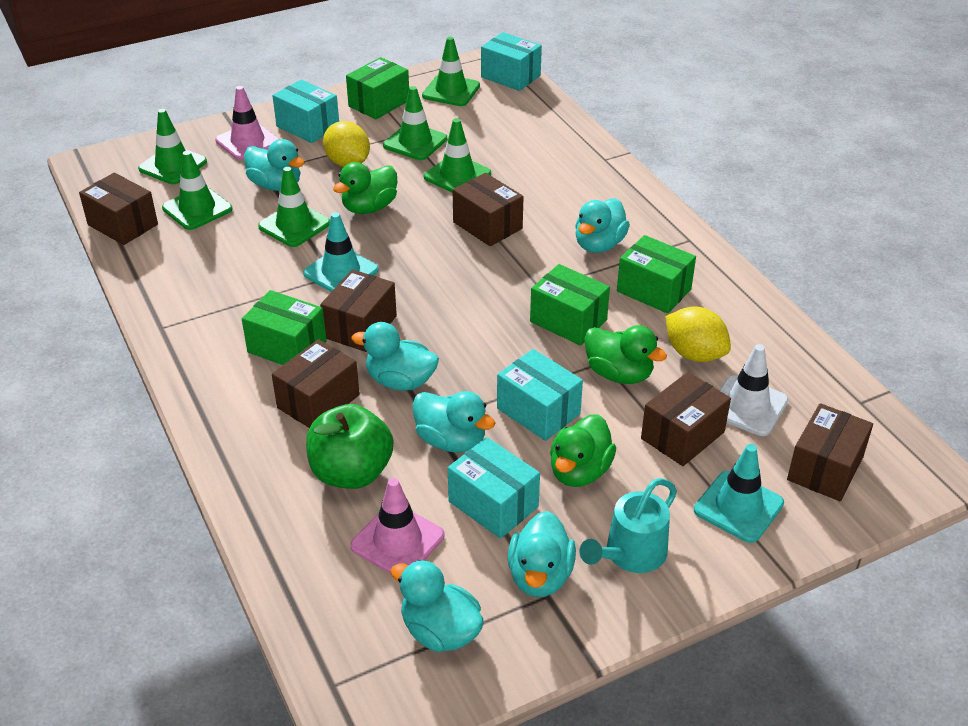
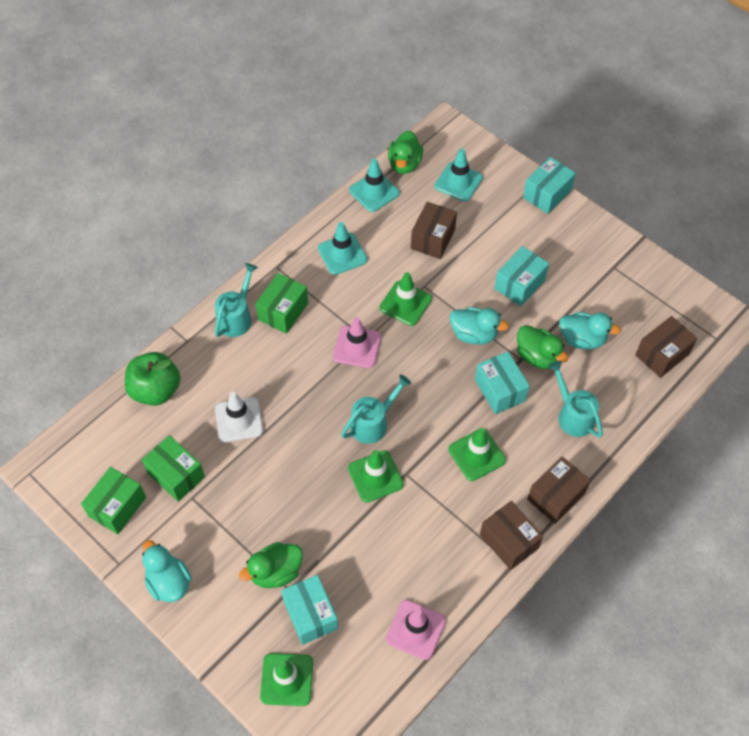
brown box: [79,173,158,245] [272,339,360,428] [320,269,397,352] [452,173,523,246] [641,372,731,466] [787,403,873,501] = 6 -> [411,202,457,259] [480,501,543,570] [527,456,591,524] [635,316,697,378] = 4
green box: [242,290,327,365] [346,57,409,120] [530,264,610,346] [617,235,696,314] = 4 -> [81,467,146,534] [142,435,205,502] [255,273,308,334] = 3
green traffic cone: [138,109,207,184] [162,151,232,230] [258,167,330,247] [383,86,447,160] [422,37,480,106] [424,118,491,193] = 6 -> [260,653,313,706] [348,450,404,503] [380,272,432,326] [448,428,506,481] = 4
turquoise duck: [244,139,305,191] [352,322,439,391] [391,560,484,652] [412,391,495,453] [507,511,576,597] [575,198,630,253] = 6 -> [142,540,192,602] [450,307,509,344] [559,312,621,349] = 3
turquoise traffic cone: [303,212,379,292] [694,444,784,543] = 2 -> [318,222,367,275] [349,158,400,212] [434,149,483,202] = 3
turquoise watering can: [579,478,677,573] = 1 -> [215,263,258,337] [341,374,411,444] [548,361,603,438] = 3
yellow lemon: [323,121,370,167] [665,307,731,362] = 2 -> none = 0

